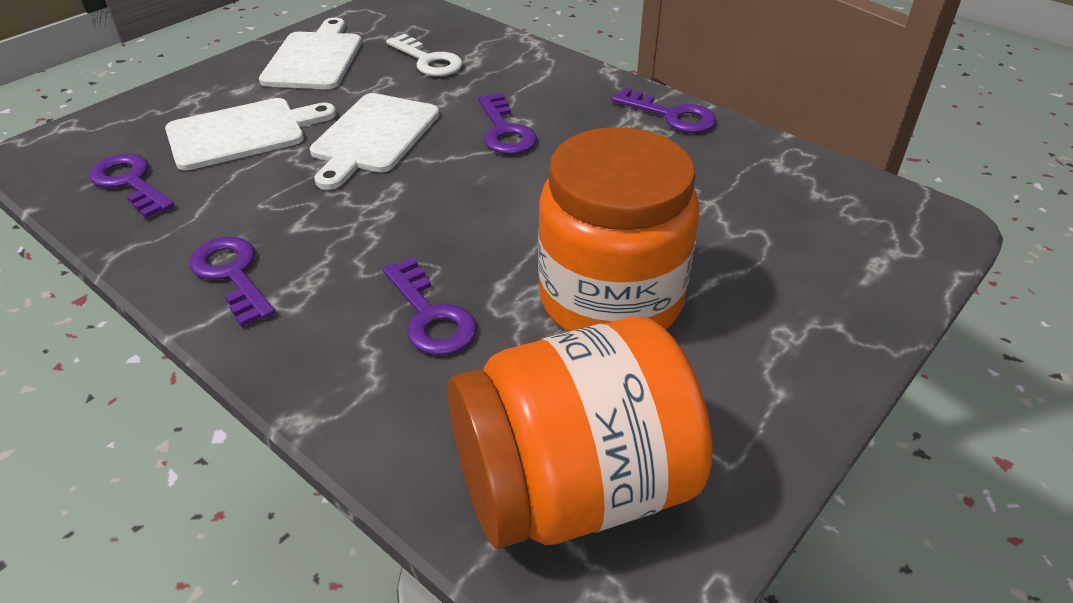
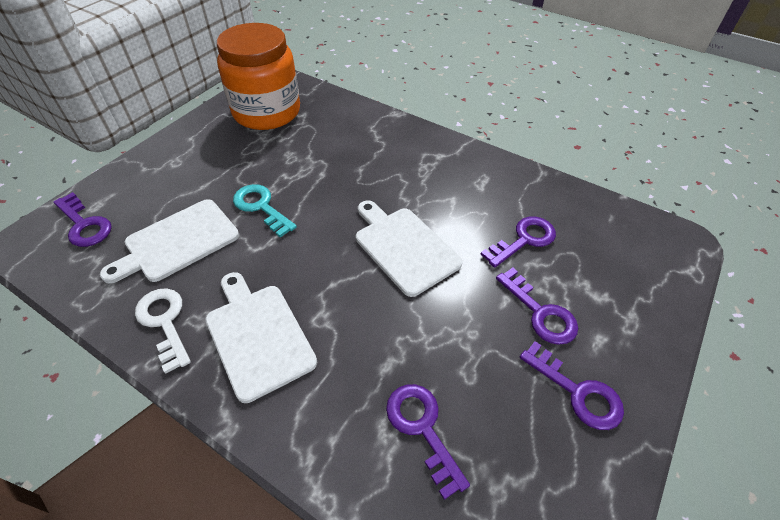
orange jar: [448,317,713,549] [538,127,699,332] = 2 -> [217,23,300,130] = 1
turquoise key: none = 0 -> [233,184,297,237] = 1

